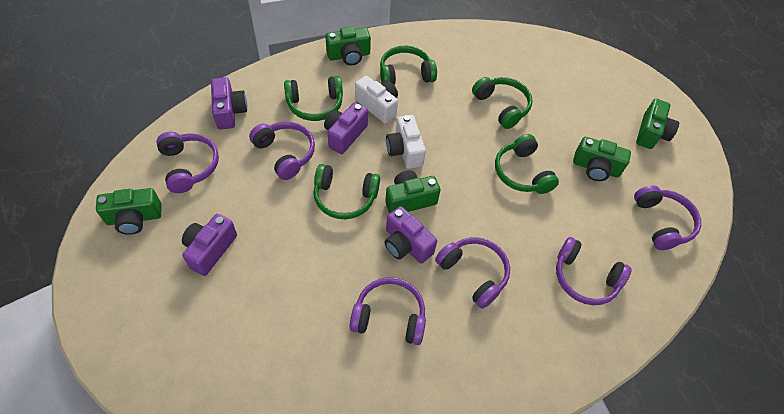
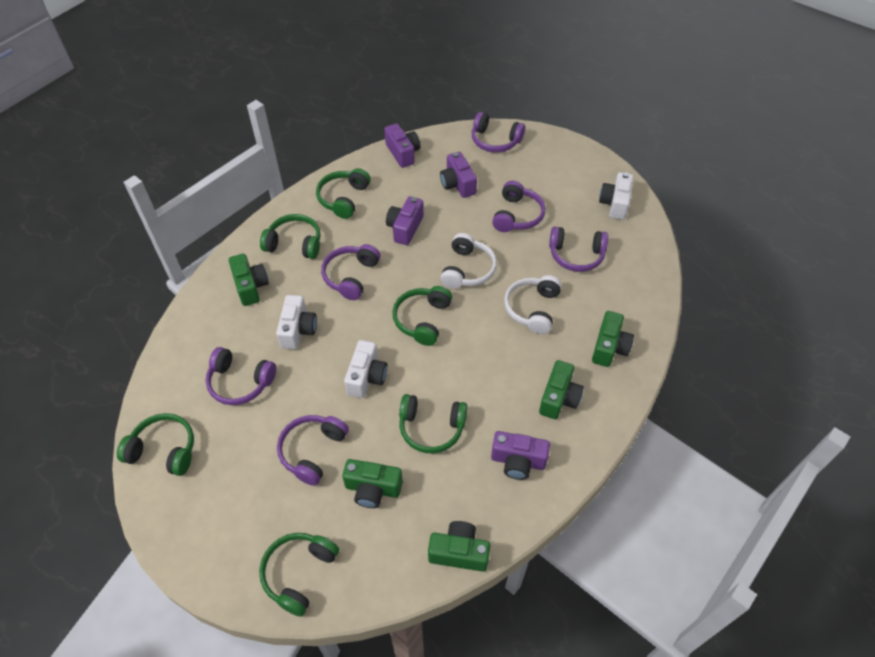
green headphones: [284,76,343,121] [314,164,380,219] [380,46,437,85] [472,77,532,129] [495,134,559,194] = 5 -> [117,413,194,476] [259,533,339,617] [260,214,321,259] [316,168,370,219] [392,286,452,346] [399,394,468,453] = 6
white camera: [355,76,398,124] [386,115,426,169] = 2 -> [276,295,317,349] [344,340,388,398] [599,172,634,220] = 3
white headphones: none = 0 -> [440,233,497,289] [504,275,562,334] = 2

